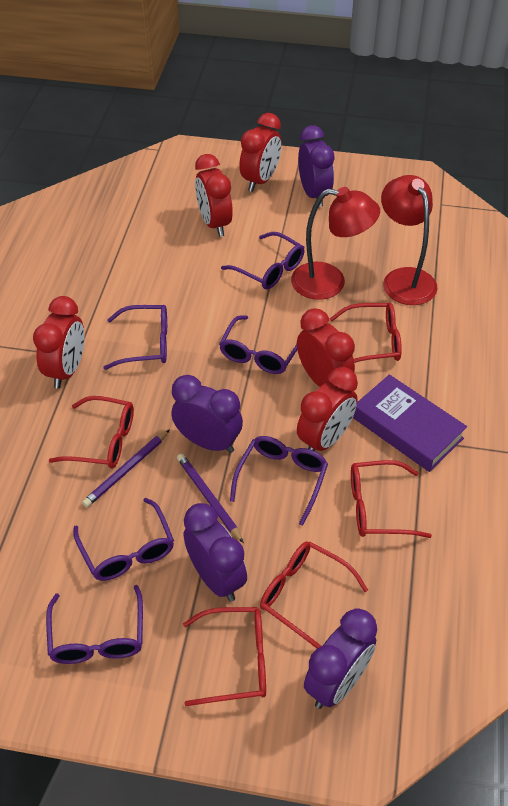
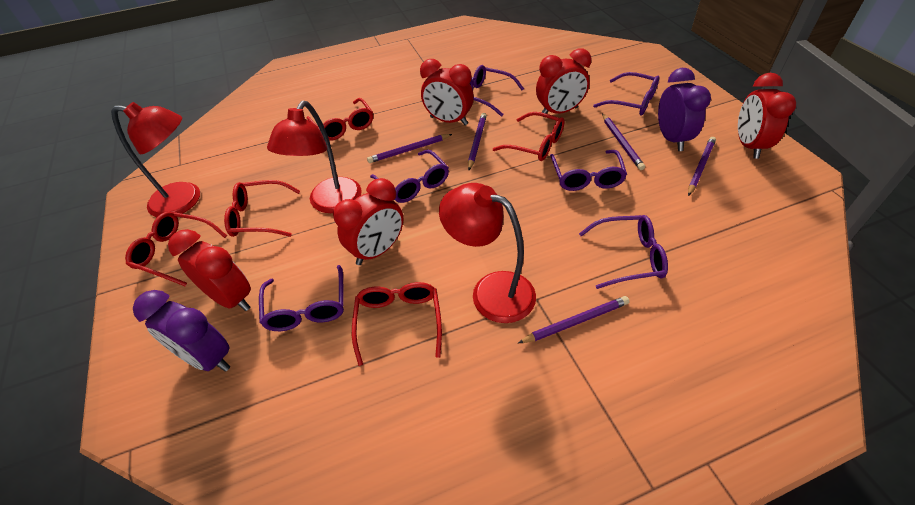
purple book: [353,374,467,472] = 1 -> none = 0
purple clock: [171,375,243,453] [184,503,247,602] [298,125,334,207] [304,609,377,709] = 4 -> [133,290,230,372] [658,68,711,151] = 2
purple pencil: [82,429,170,507] [177,454,244,543] = 2 -> [367,134,452,163] [468,113,487,170] [518,296,629,343] [602,113,645,170] [688,137,716,196] = 5
red lamp: [291,187,380,300] [381,175,438,305] = 2 -> [111,102,200,217] [267,101,362,213] [439,183,536,323] = 3

